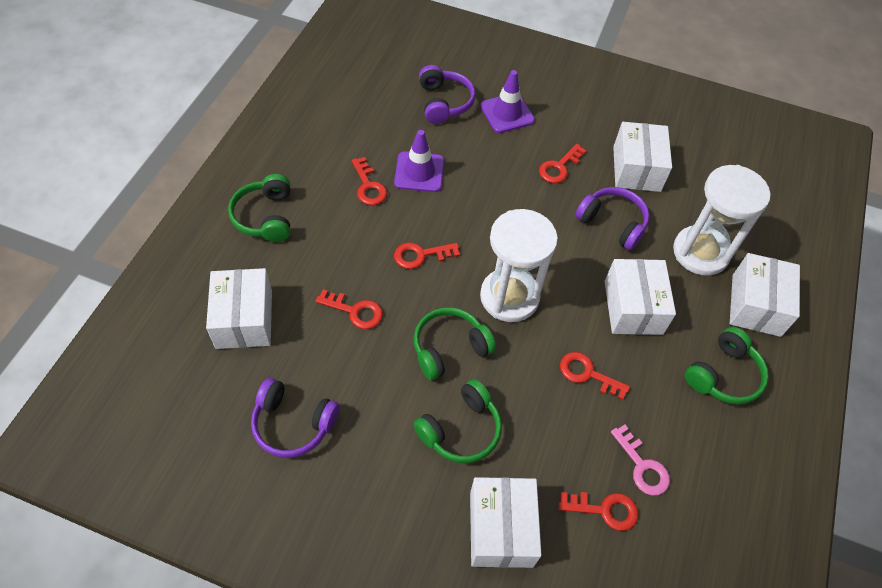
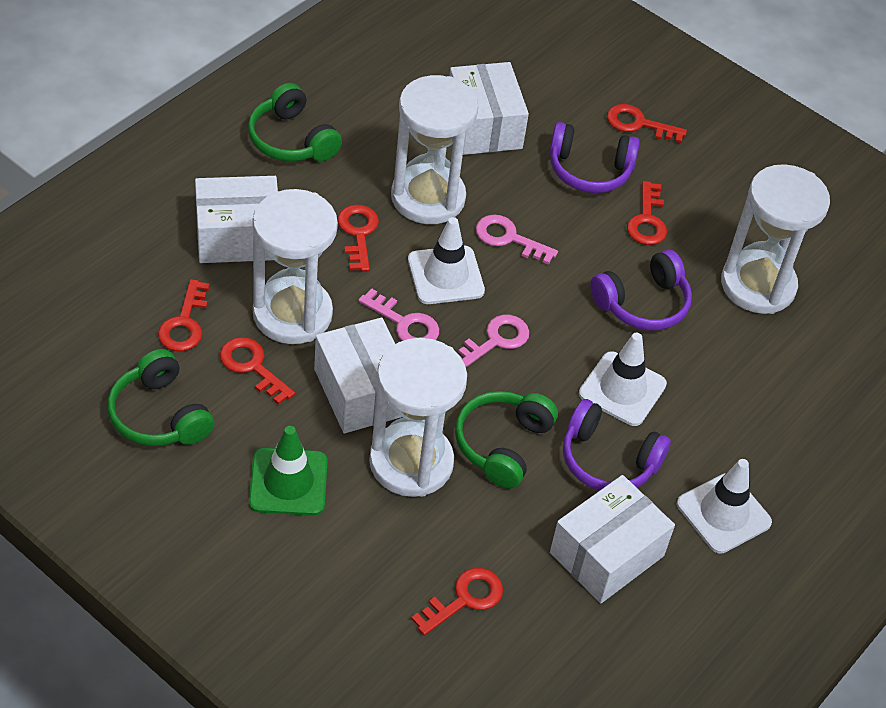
green headphones: [228,174,290,242] [413,379,502,463] [414,307,496,380] [685,327,769,404] = 4 -> [107,349,214,446] [248,83,342,162] [455,391,558,489] = 3
green traffic cone: none = 0 -> [249,426,328,516] = 1
pink key: [611,425,670,496] = 1 -> [358,288,439,341] [458,315,529,367] [476,215,558,265] = 3
purple traffic cone: [394,130,444,192] [480,70,535,133] = 2 -> none = 0
white box: [206,268,272,349] [470,477,542,568] [605,259,676,335] [613,122,672,192] [730,253,800,337] = 5 -> [195,176,278,263] [314,317,402,433] [449,62,529,155] [550,475,675,603] = 4
white hourglass: [480,209,558,322] [673,165,770,276] = 2 -> [252,189,338,344] [369,338,467,497] [391,75,478,224] [721,164,830,314] = 4
white traffic cone: none = 0 -> [408,217,485,304] [579,333,667,426] [677,459,772,554] = 3

